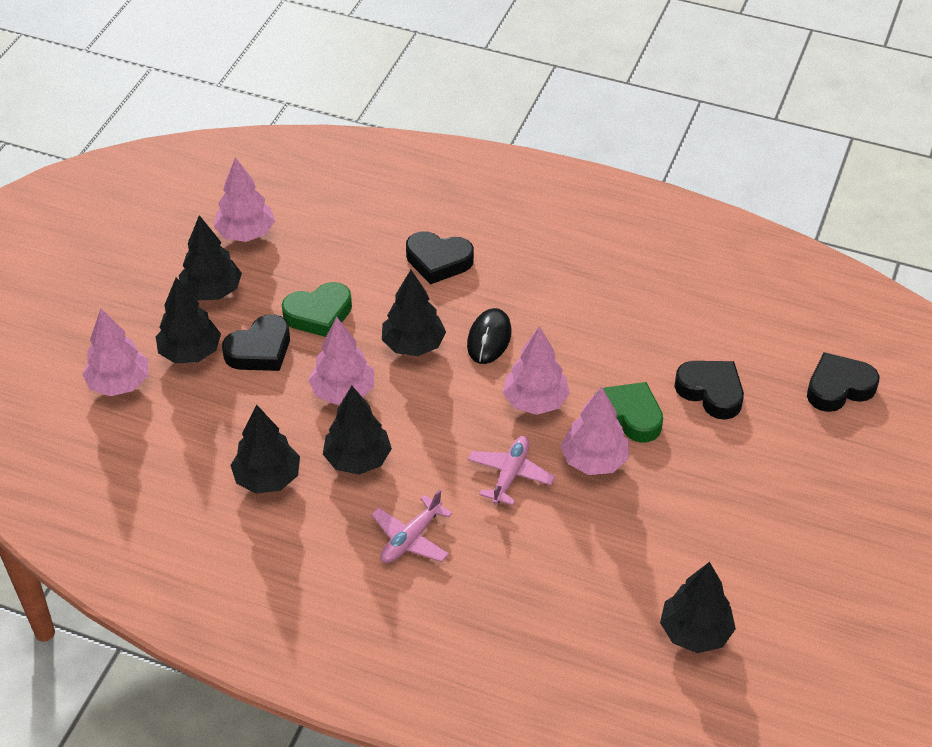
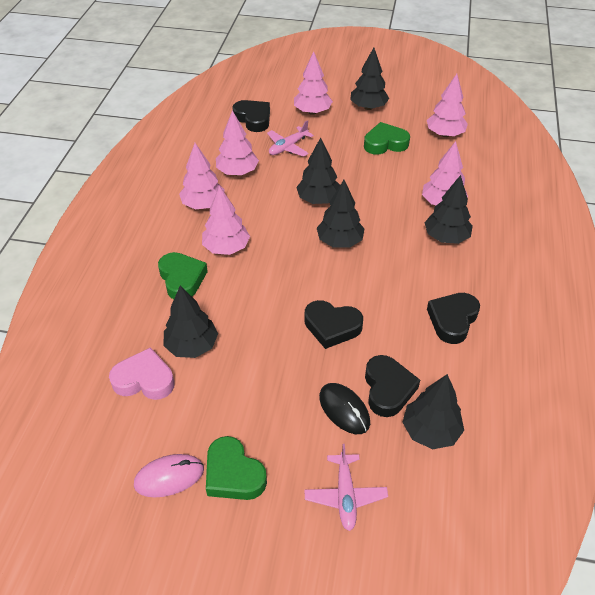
green heart: [282,282,352,337] [603,382,663,443] = 2 -> [158,252,208,299] [206,436,267,500] [364,122,410,155] = 3
pink heart: none = 0 -> [109,347,175,400] = 1
pink mouse: none = 0 -> [134,454,204,497] = 1
pink tree: [82,309,148,396] [214,157,275,242] [308,317,374,405] [503,326,570,415] [561,386,629,475] = 5 -> [179,143,225,209] [202,186,250,255] [216,110,259,175] [294,51,333,115] [422,141,468,205] [427,74,468,137] = 6

